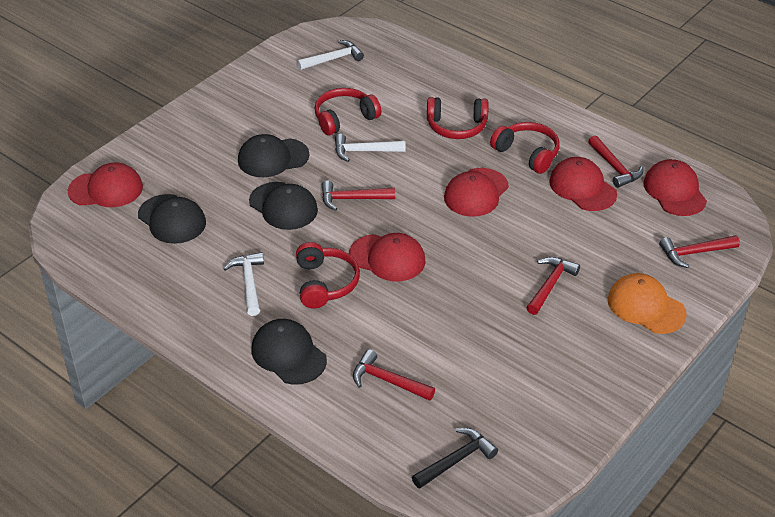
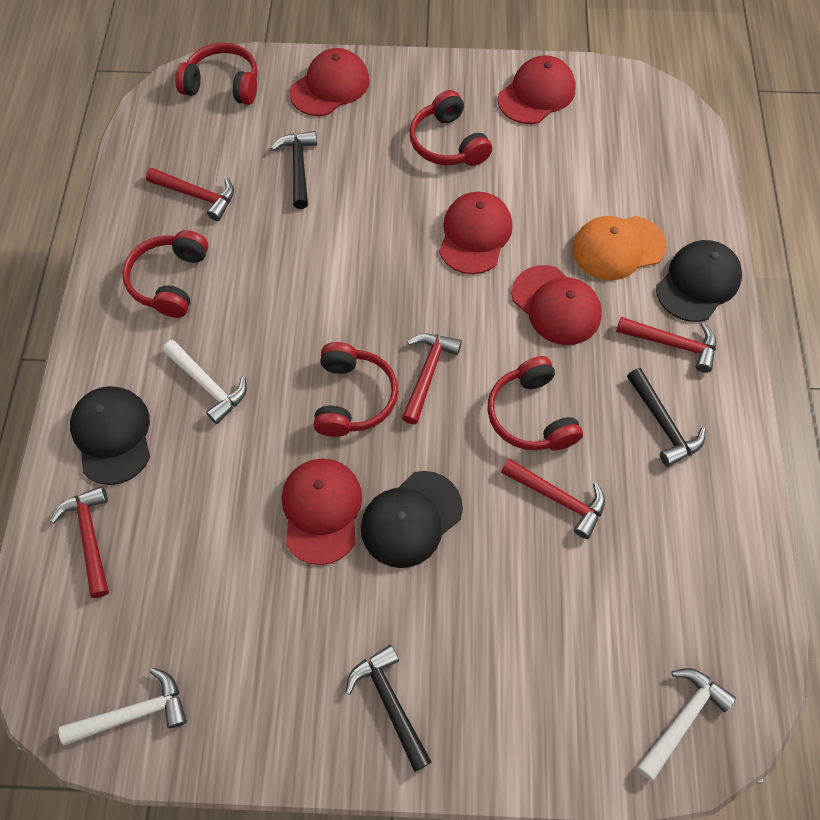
black cap: [138,194,206,244] [238,134,309,177] [249,182,318,230] [251,319,327,385] = 4 -> [70,386,150,485] [361,471,463,568] [656,240,742,322] = 3
black hammer: [412,428,498,489] = 1 -> [271,131,317,209] [345,645,432,772] [627,368,706,467] = 3
red headphones: [296,242,360,309] [314,88,381,135] [427,97,489,139] [490,122,560,174] = 4 -> [122,230,208,318] [175,43,258,105] [313,342,398,437] [409,90,492,166] [487,356,583,450] = 5

